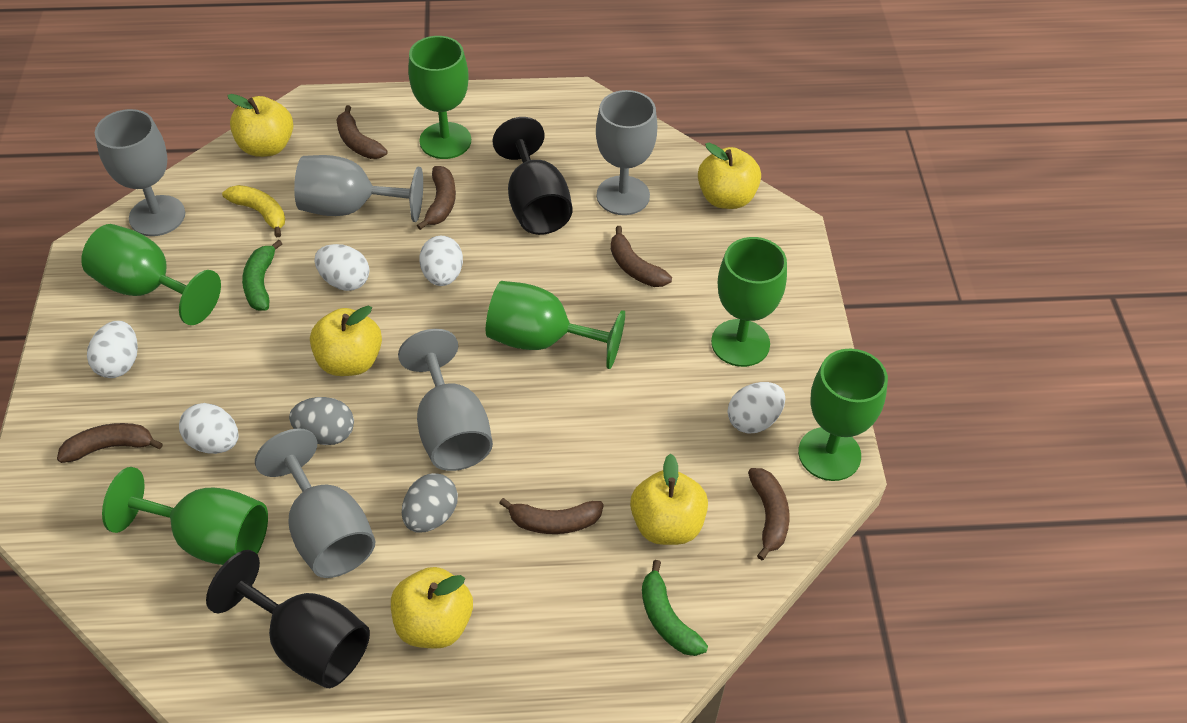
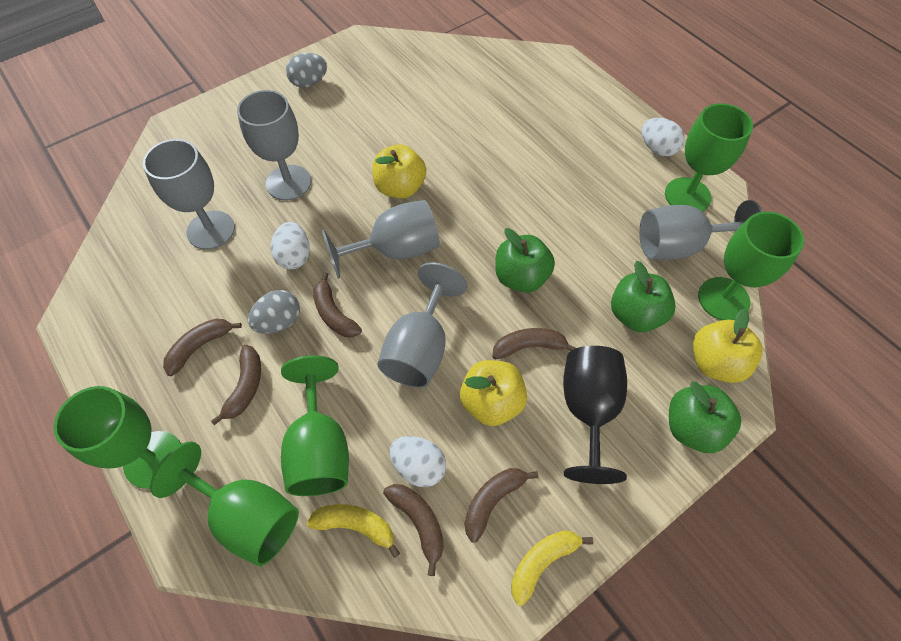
black goblet: [206,550,370,688] [492,117,572,235] = 2 -> [563,346,627,484] = 1
green apple: none = 0 -> [495,228,555,293] [611,261,676,332] [669,382,741,453] = 3
green banana: [242,240,283,310] [642,560,708,656] = 2 -> none = 0
green goblet: [81,224,221,325] [102,467,268,565] [408,36,471,159] [486,281,625,369] [711,237,787,367] [798,348,888,481] = 6 -> [53,386,181,489] [150,441,299,566] [281,355,349,496] [665,103,753,212] [698,212,804,320] = 5
white egg: [87,321,138,378] [179,403,239,454] [314,244,370,291] [419,236,463,286] [728,382,786,434] = 5 -> [271,222,310,269] [390,436,446,487] [642,118,685,156] = 3
yellow apple: [227,94,293,157] [310,306,382,376] [391,567,473,649] [630,454,708,545] [698,143,761,209] = 5 -> [372,144,426,199] [460,360,527,426] [693,308,763,383] = 3
yellow banana: [222,185,285,237] = 1 -> [307,504,400,558] [511,530,593,606] = 2

